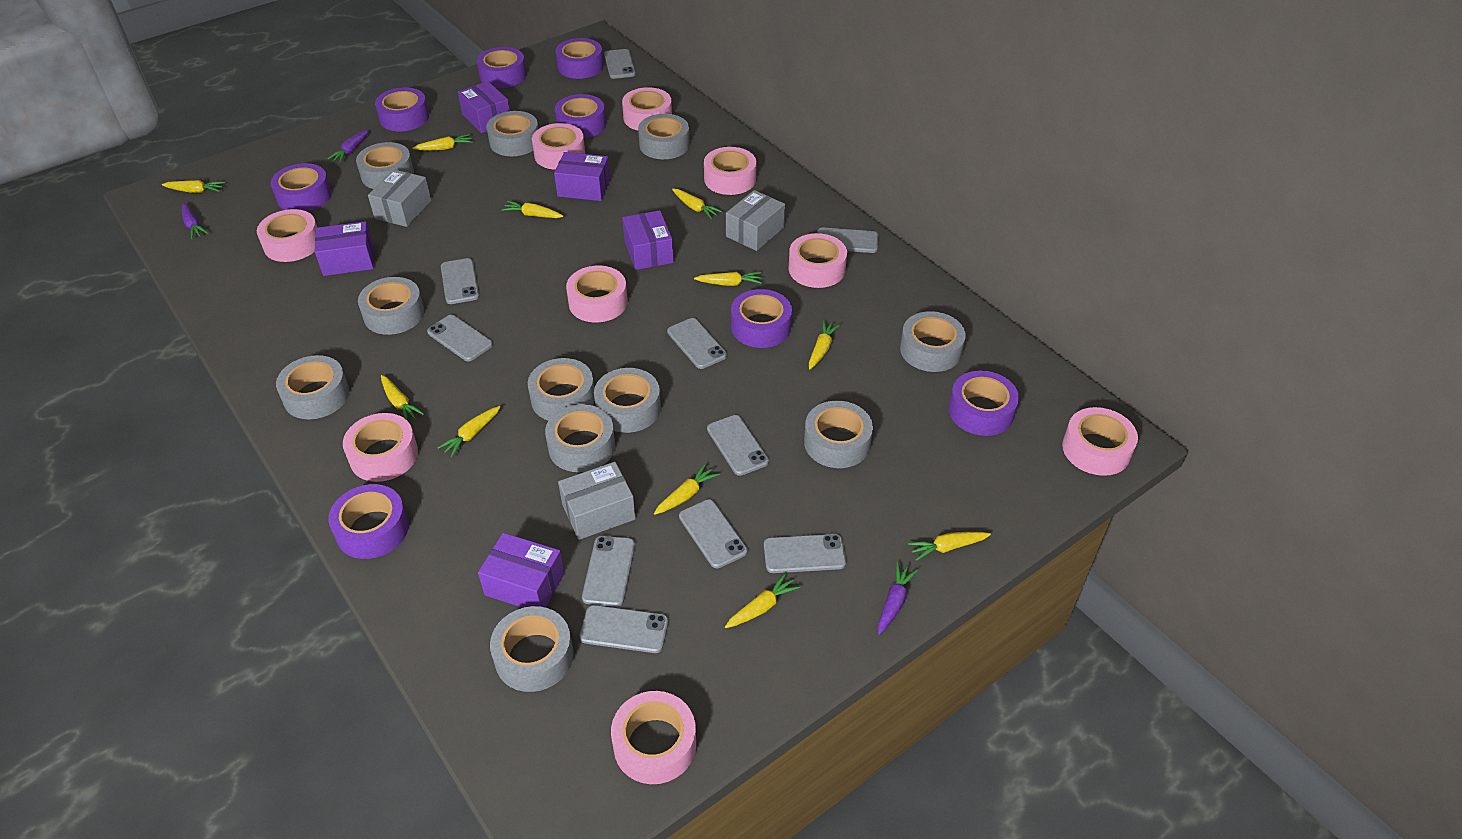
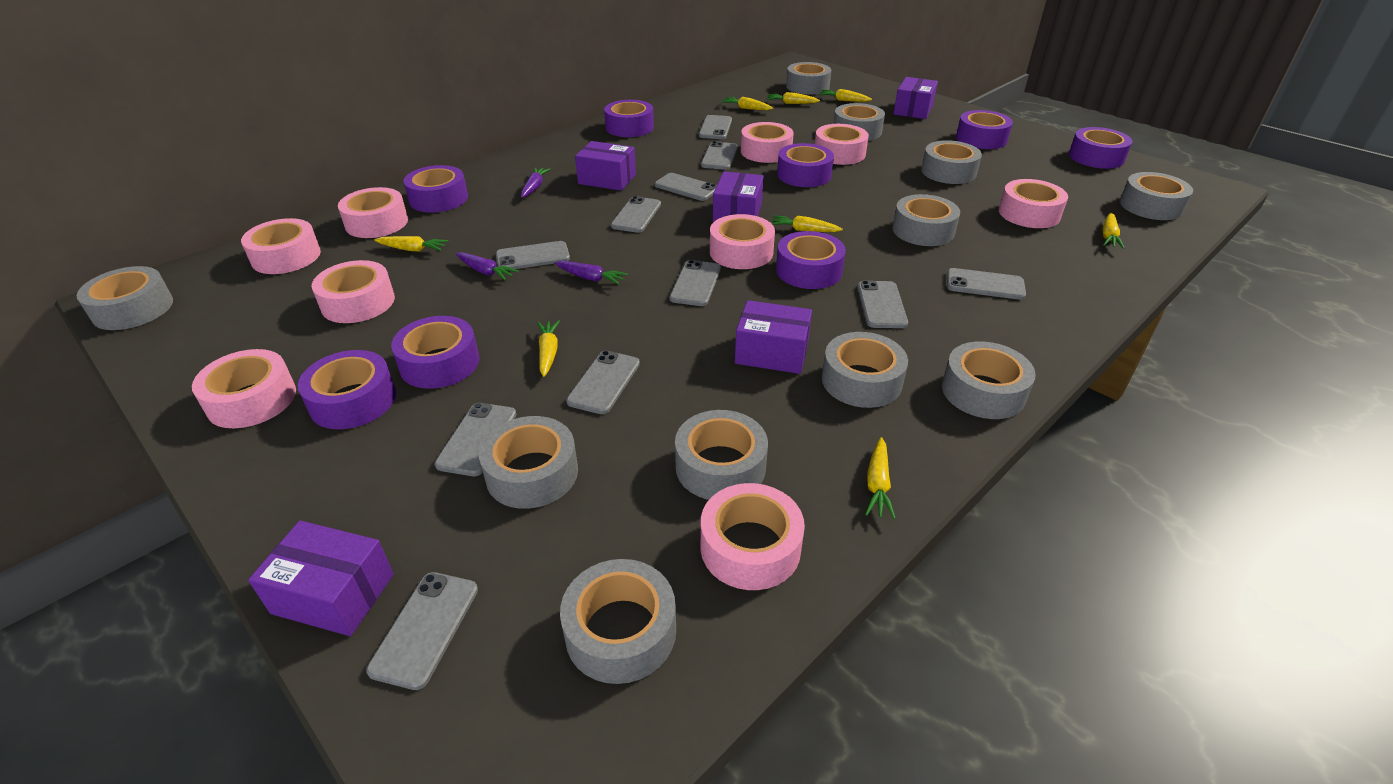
grey box: [368,169,431,227] [558,462,636,540] [726,190,785,251] = 3 -> none = 0
grey phone: [427,315,493,361] [441,258,479,304] [579,605,668,653] [582,536,635,607] [604,49,636,79] [667,318,727,369] [679,499,748,568] [707,415,769,476] [764,534,846,573] [817,228,878,253] = 10 -> [366,572,478,690] [435,403,516,476] [496,241,570,269] [566,351,640,414] [611,196,661,233] [655,173,717,201] [670,260,721,306] [699,115,732,139] [701,141,738,170] [857,280,908,328] [947,268,1026,300] = 11
yellow carrot: [162,180,225,193] [381,375,424,421] [412,134,473,151] [438,406,501,457] [501,201,563,218] [654,463,720,515] [672,189,722,219] [694,272,762,286] [725,573,800,628] [809,320,841,369] [908,532,991,561] = 11 -> [374,236,448,252] [537,320,560,377] [721,97,773,110] [766,92,820,104] [771,215,843,232] [819,89,872,102] [865,437,896,519] [1103,213,1124,249] = 8

